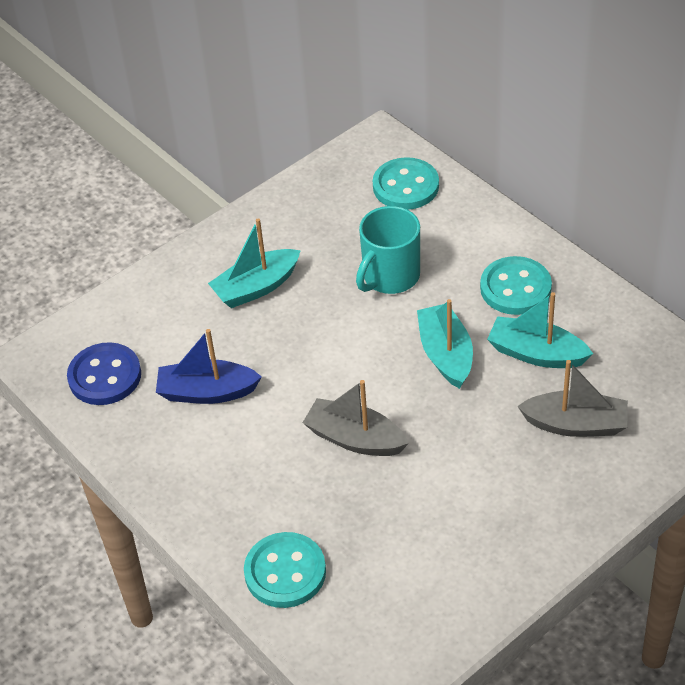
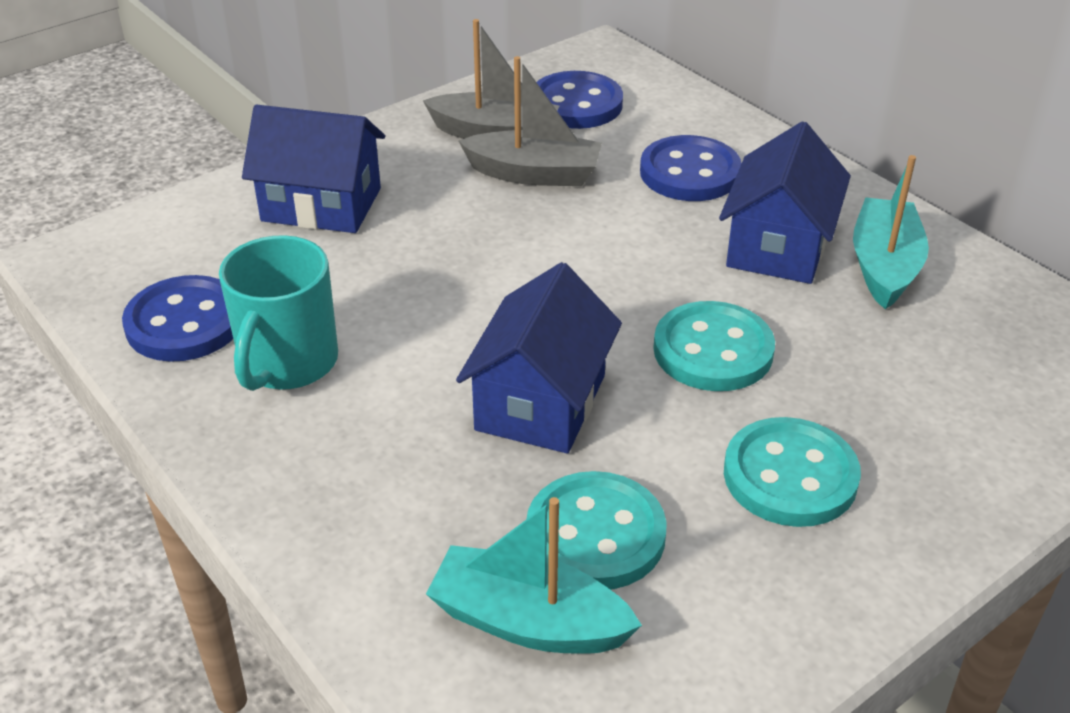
blue boat: [156,329,262,404] = 1 -> none = 0
blue button: [67,342,141,405] = 1 -> [122,275,233,362] [537,71,623,129] [640,135,741,201] = 3
blue house: none = 0 -> [242,105,385,233] [456,262,622,454] [719,121,851,284] = 3
turquoise boat: [208,218,301,308] [417,299,473,389] [487,292,593,368] = 3 -> [426,497,642,654] [853,155,929,309] = 2

